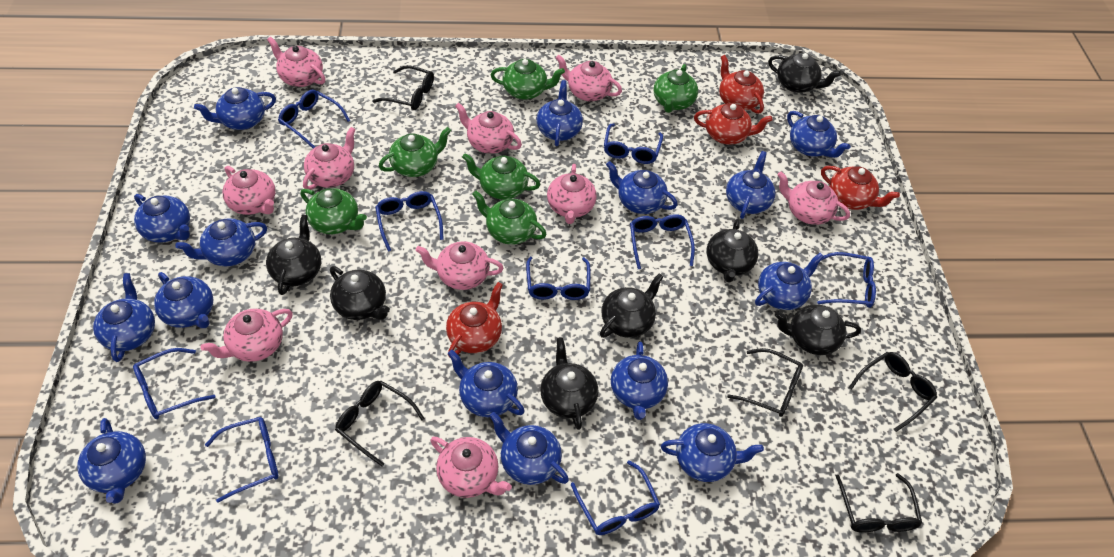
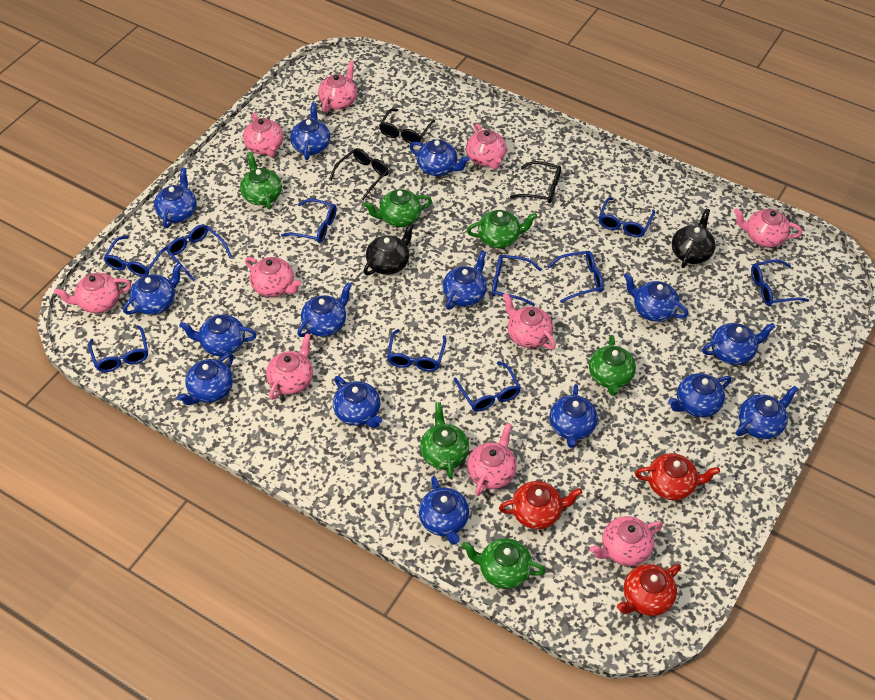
black glasses: [335,381,425,466] [373,65,434,110] [727,348,803,417] [836,473,922,533] [848,352,937,432] = 5 -> [329,148,389,200] [379,109,435,144] [510,161,561,203] = 3
black teapot: [266,214,321,295] [330,266,390,320] [540,337,598,430] [600,273,664,338] [707,219,758,283] [768,53,841,93] [775,305,861,355] = 7 -> [364,223,414,275] [672,209,715,268] = 2
blue glasses: [133,348,216,419] [205,417,279,503] [278,90,350,148] [375,191,444,251] [526,257,591,300] [571,460,660,535] [604,124,663,164] [630,214,695,269] [817,252,876,308] = 9 -> [88,325,148,372] [104,236,168,277] [167,225,232,281] [281,199,337,243] [387,329,446,371] [454,361,521,412] [492,255,542,306] [547,251,604,303] [599,197,655,237] [751,259,809,306] = 10
red teapot: [446,282,503,358] [694,103,773,145] [719,55,764,114] [821,166,900,210] = 4 -> [499,481,582,529] [617,564,681,616] [635,453,720,501] = 3

